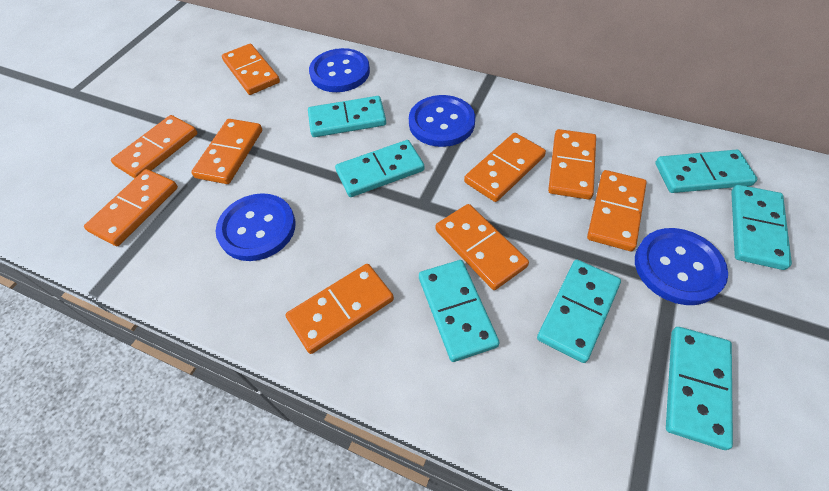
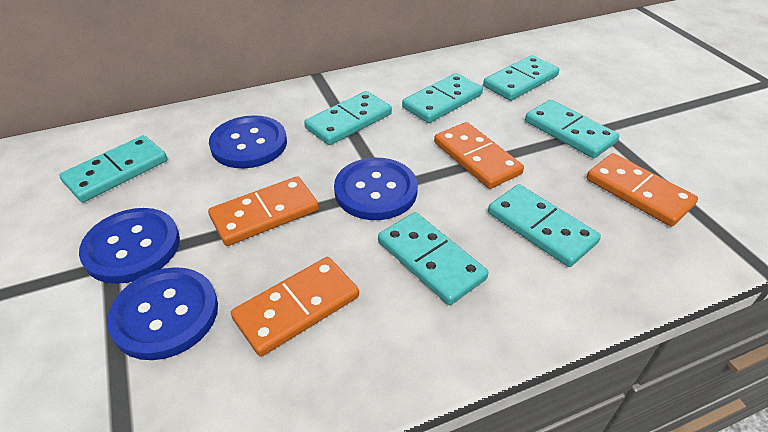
orange domino: [84,169,178,246] [111,115,198,178] [191,119,262,184] [222,44,280,95] [286,264,394,354] [436,204,529,290] [464,133,546,202] [548,129,596,200] [587,170,647,251] = 9 -> [208,176,319,246] [231,257,359,357] [434,122,524,189] [586,153,698,227] = 4

